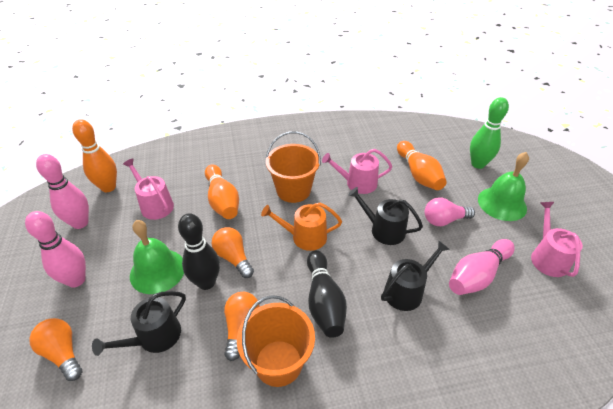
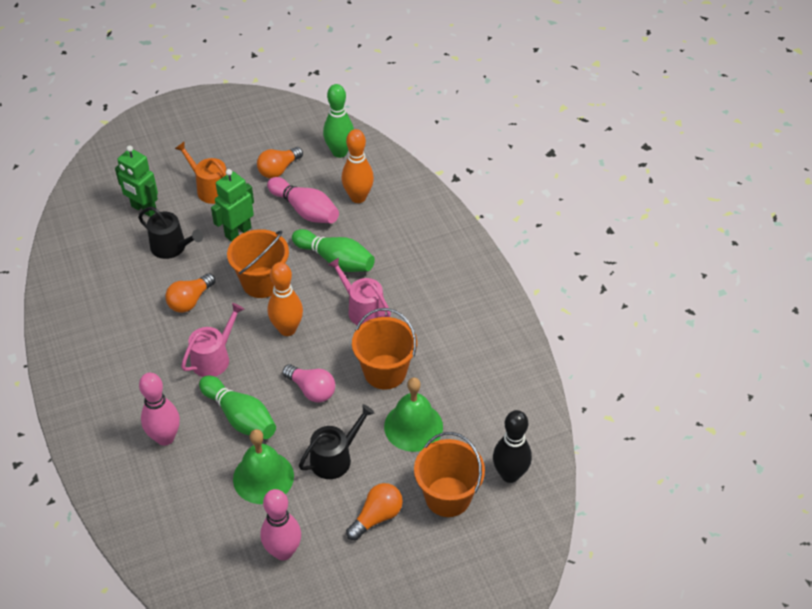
black bowling pin: [178,213,220,290] [307,250,347,338] = 2 -> [493,410,532,483] = 1
black watering can: [92,291,186,356] [348,187,423,245] [381,240,449,311] = 3 -> [138,207,203,259] [299,404,374,479] = 2
green bowling pin: [470,97,509,169] = 1 -> [199,376,276,439] [292,229,375,272] [323,84,354,158] = 3
green robot: none = 0 -> [115,145,158,217] [211,169,254,242] = 2
orange bowling pin: [72,119,117,192] [205,164,239,219] [397,141,447,190] = 3 -> [268,262,303,336] [342,129,374,203] = 2
orange bucket: [237,295,315,387] [266,131,321,203] = 2 -> [227,229,289,298] [352,308,417,389] [414,432,485,517] = 3
pink watering can: [123,158,174,220] [322,149,392,194] [531,202,583,277] = 3 -> [181,303,244,377] [328,258,391,325] = 2

